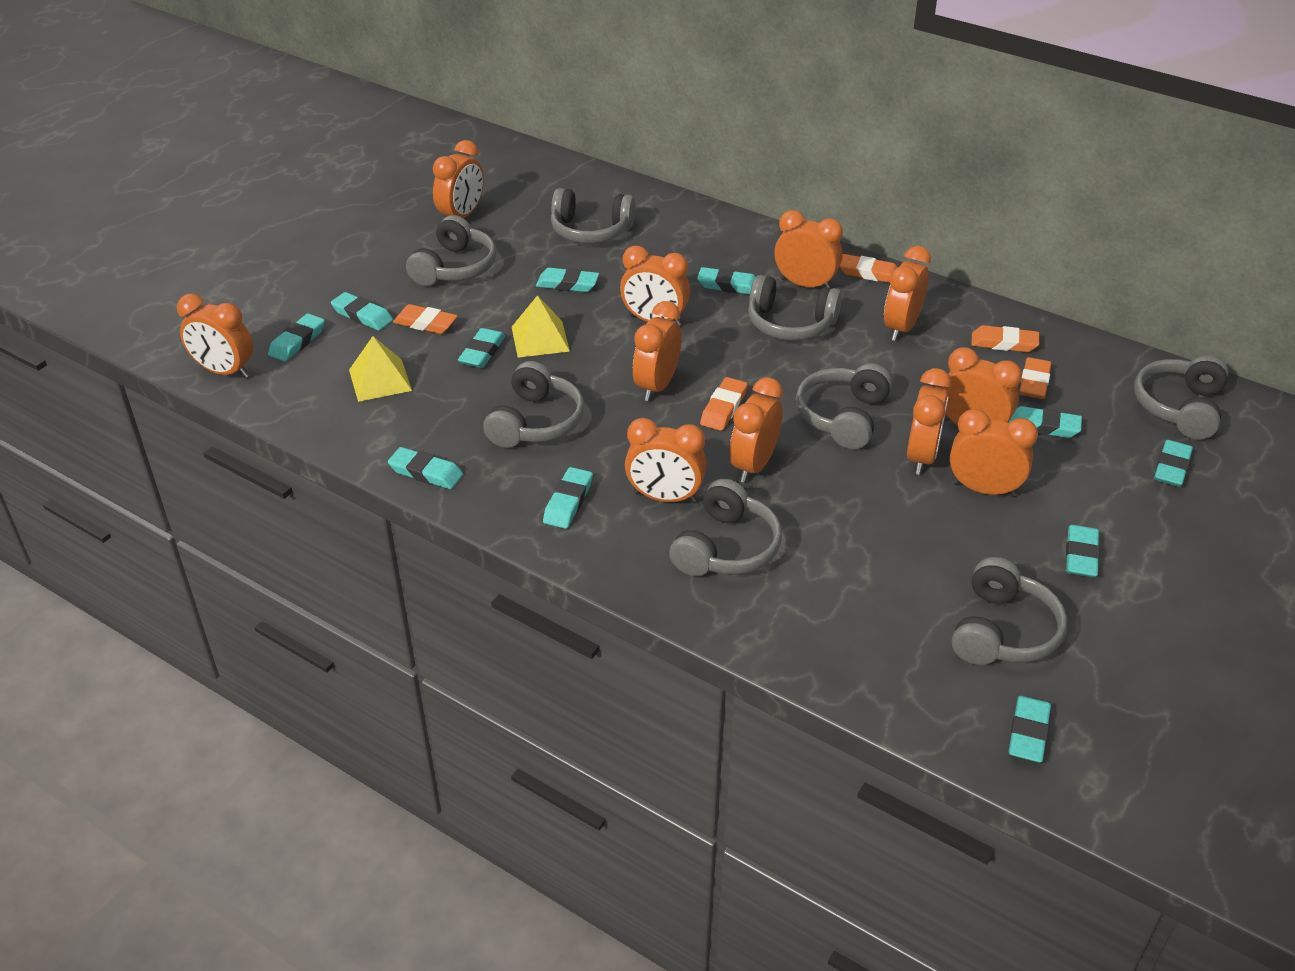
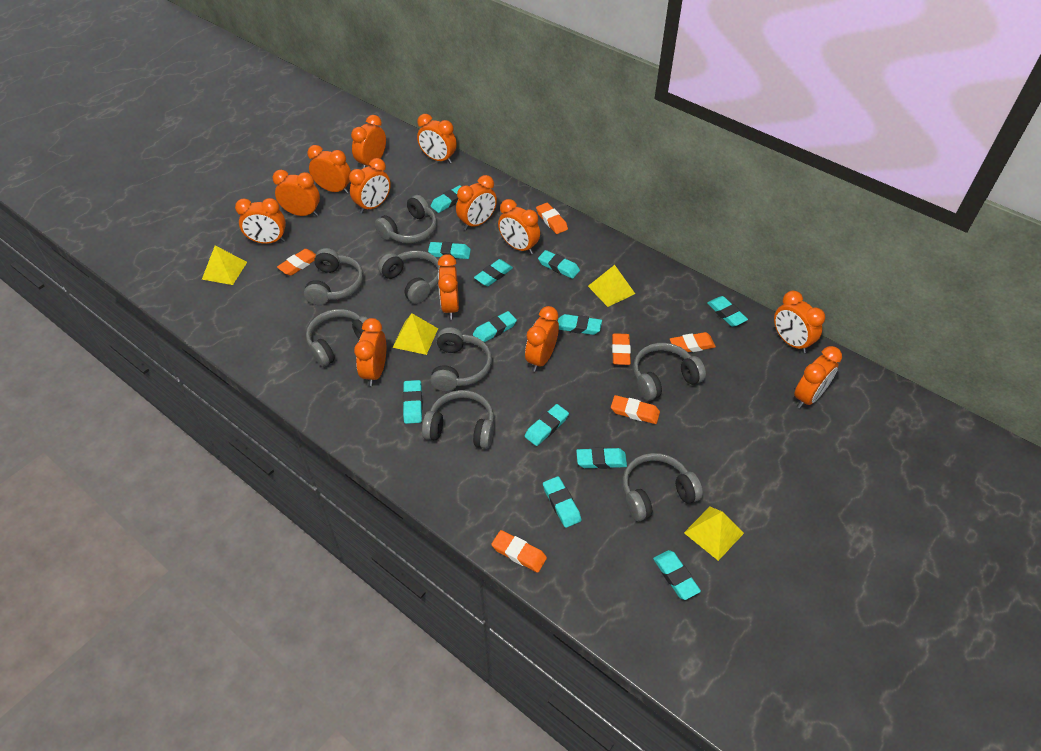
orange clock: [177,294,253,378] [433,140,484,218] [620,246,690,325] [625,418,707,503] [633,301,682,401] [730,377,783,483] [774,210,843,288] [884,246,931,341] [907,368,951,475] [941,347,1022,425] [950,409,1038,497] = 11 -> [235,198,286,244] [272,170,320,216] [307,145,351,194] [349,158,391,213] [351,115,386,169] [354,318,386,386] [417,114,457,164] [438,254,459,319] [456,175,497,230] [498,199,540,254] [525,306,559,372] [774,291,825,353] [794,346,842,408] = 13
orange eraser: [393,304,458,334] [700,377,748,431] [840,254,898,283] [971,325,1039,352] [1019,357,1052,399] = 5 -> [277,249,316,276] [491,530,547,573] [536,203,568,234] [611,395,660,424] [612,333,631,365] [670,332,716,352] = 6
turquoise eraser: [268,313,325,362] [331,292,393,331] [388,447,463,489] [458,328,506,368] [536,267,599,292] [543,467,593,529] [697,267,756,294] [1008,406,1082,438] [1008,696,1051,763] [1066,525,1100,577] [1154,440,1193,487] = 11 -> [403,380,422,424] [428,242,471,259] [431,185,462,213] [473,311,517,342] [474,259,513,286] [525,404,569,446] [538,250,580,279] [543,476,581,528] [558,314,602,335] [576,447,627,469] [653,550,701,600] [707,296,748,327] = 12
yellow pyramid: [349,336,412,402] [512,295,570,358] = 2 -> [202,246,247,285] [392,313,438,355] [588,265,635,307] [684,507,744,561] = 4

